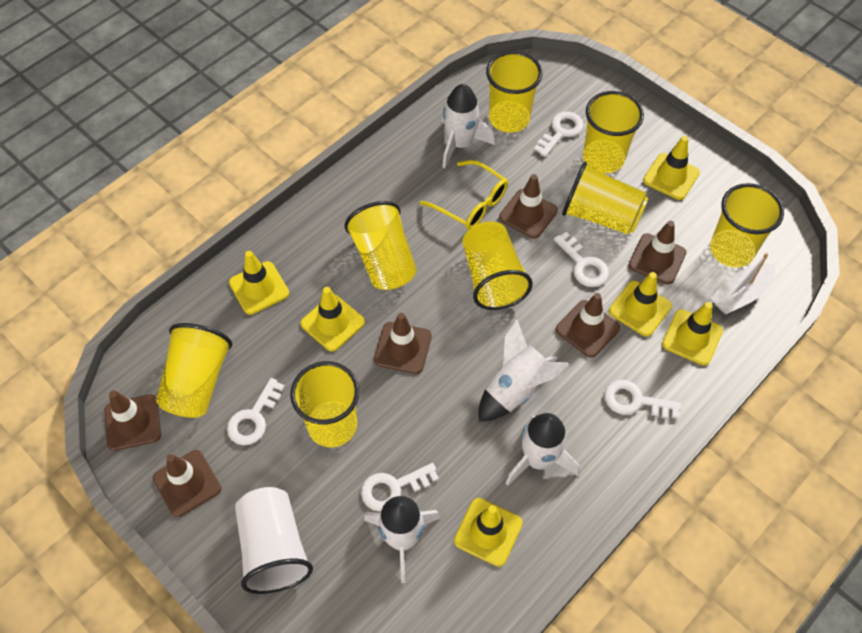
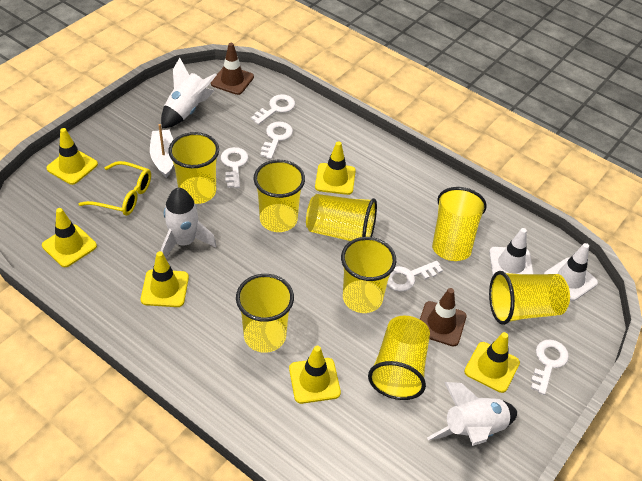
brown traffic cone: [104,390,161,451] [153,450,221,517] [374,313,432,374] [499,174,558,239] [556,293,620,358] [629,221,686,284] = 6 -> [211,43,254,95] [420,288,467,347] = 2
white cup: [235,487,313,594] = 1 -> none = 0
white rocket: [364,496,440,583] [442,84,495,168] [479,319,569,421] [506,413,579,485] = 4 -> [161,58,216,129] [161,188,217,258] [427,382,517,446] = 3
white traffic cone: none = 0 -> [489,228,534,276] [544,243,598,301] = 2

